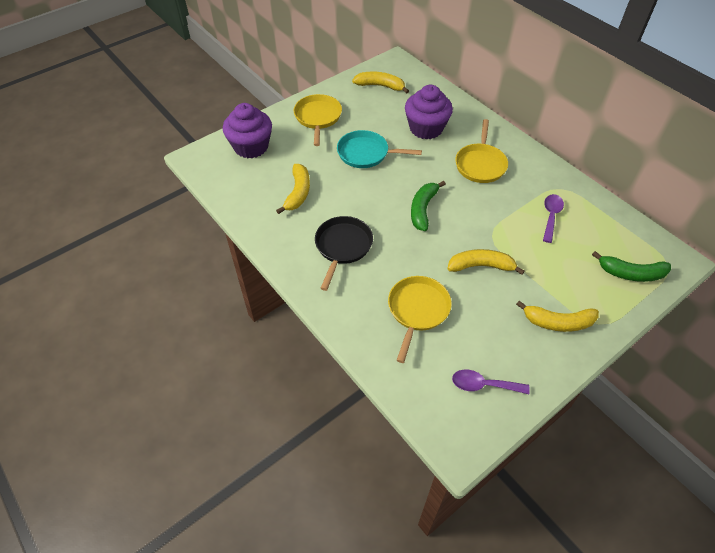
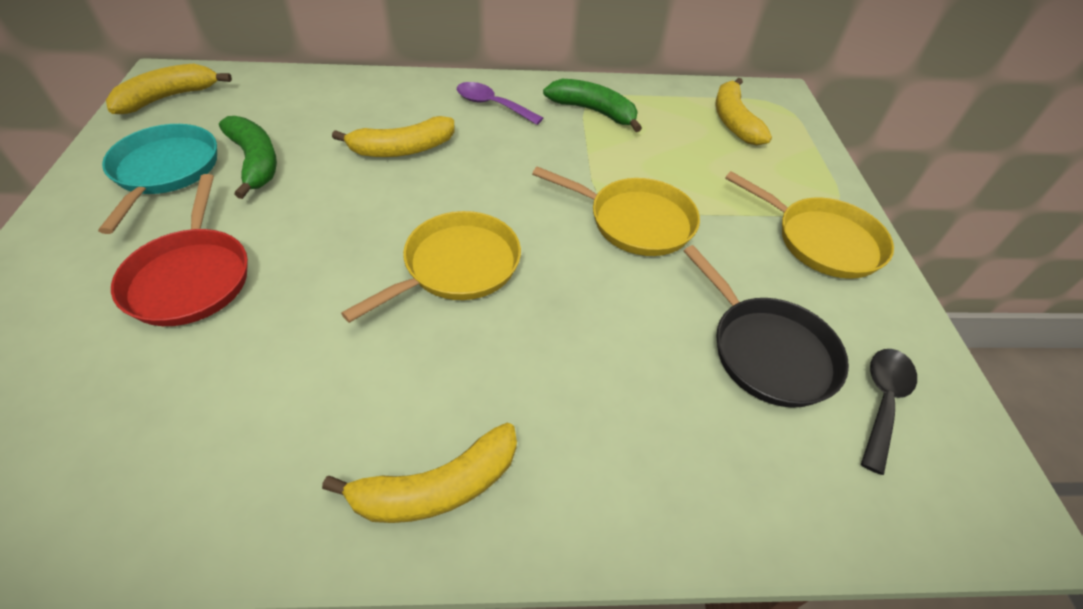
black spoon: none = 0 -> [861,349,917,475] = 1
purple cupcake: [223,103,272,158] [405,85,453,140] = 2 -> none = 0
purple spoon: [452,370,530,394] [543,194,564,243] = 2 -> [457,82,543,125] = 1
red pan: none = 0 -> [111,174,248,326] = 1

